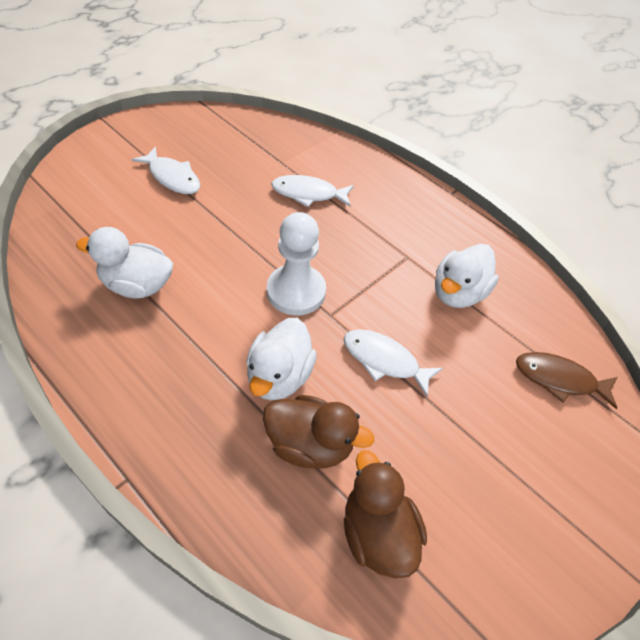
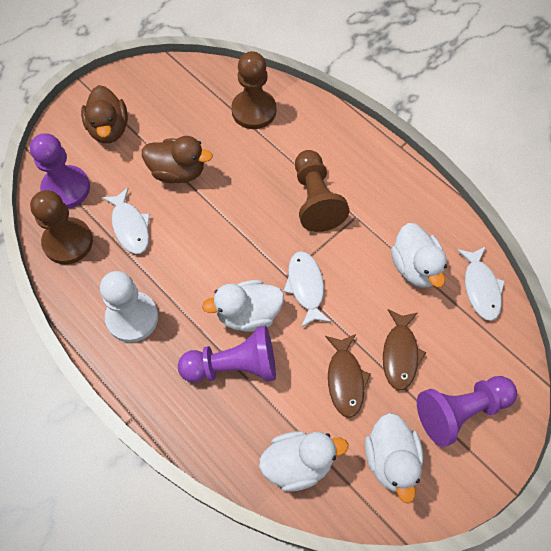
brown fish: [516,352,618,409] = 1 -> [325,334,371,418] [383,309,426,390] = 2
brown pawn: none = 0 -> [30,190,93,264] [231,51,276,129] [295,150,349,232] = 3
purple pawn: none = 0 -> [30,133,90,209] [178,326,276,383] [417,376,517,447] = 3
white duck: [76,227,173,299] [246,318,317,401] [435,244,499,308] = 3 -> [202,280,284,332] [259,431,348,492] [365,413,423,504] [391,223,447,288] = 4

